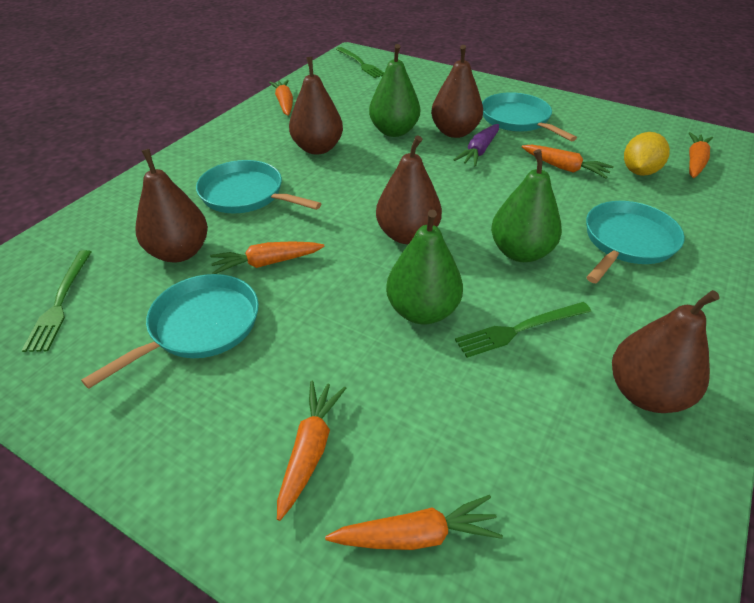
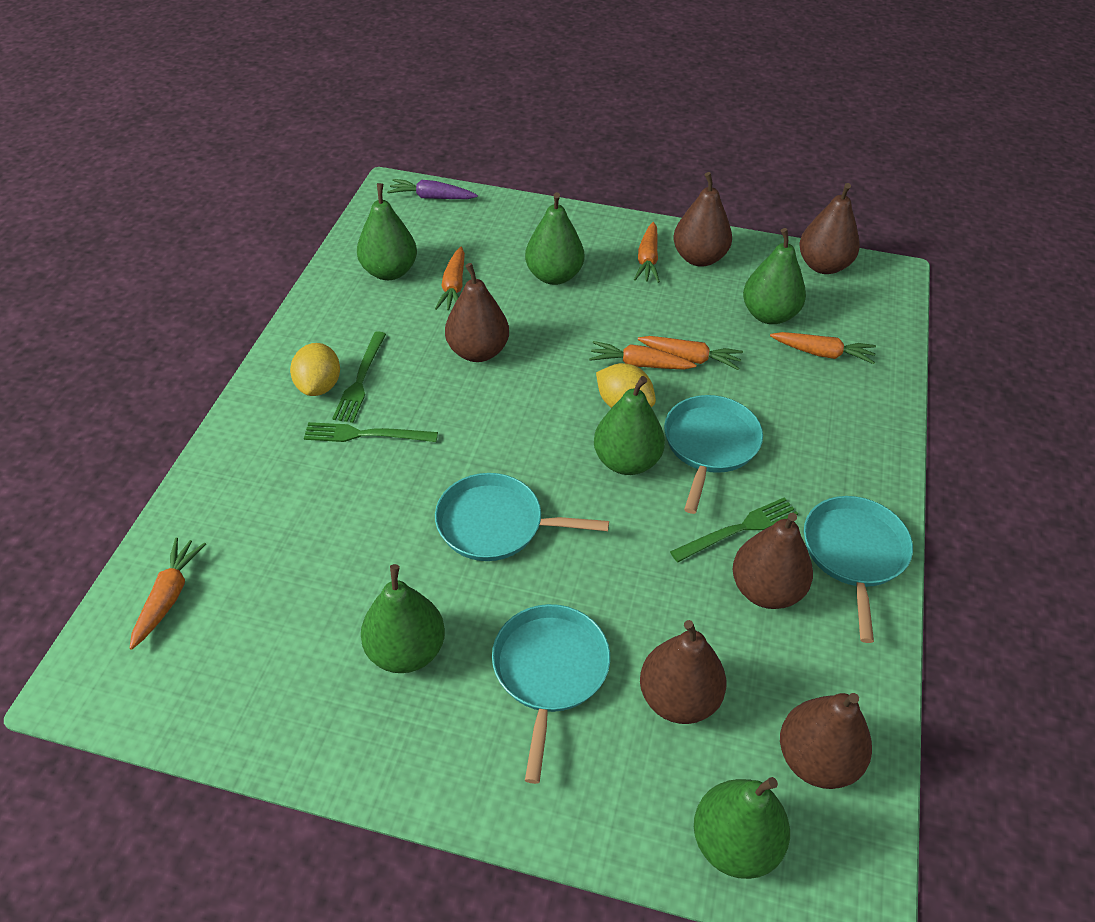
brown pear: [136,149,208,262] [289,57,343,155] [376,135,442,244] [431,45,483,138] [612,290,720,413] = 5 -> [445,263,509,362] [640,620,726,724] [673,172,732,267] [733,513,813,609] [780,693,872,789] [799,183,860,274] = 6
green pear: [369,44,420,137] [386,210,463,324] [491,149,562,262] = 3 -> [357,183,417,280] [361,564,445,673] [525,192,584,285] [594,376,665,475] [694,777,790,879] [743,228,806,324] = 6
yellow lemon: [624,132,670,176] = 1 -> [290,343,340,396] [596,363,656,408] = 2

